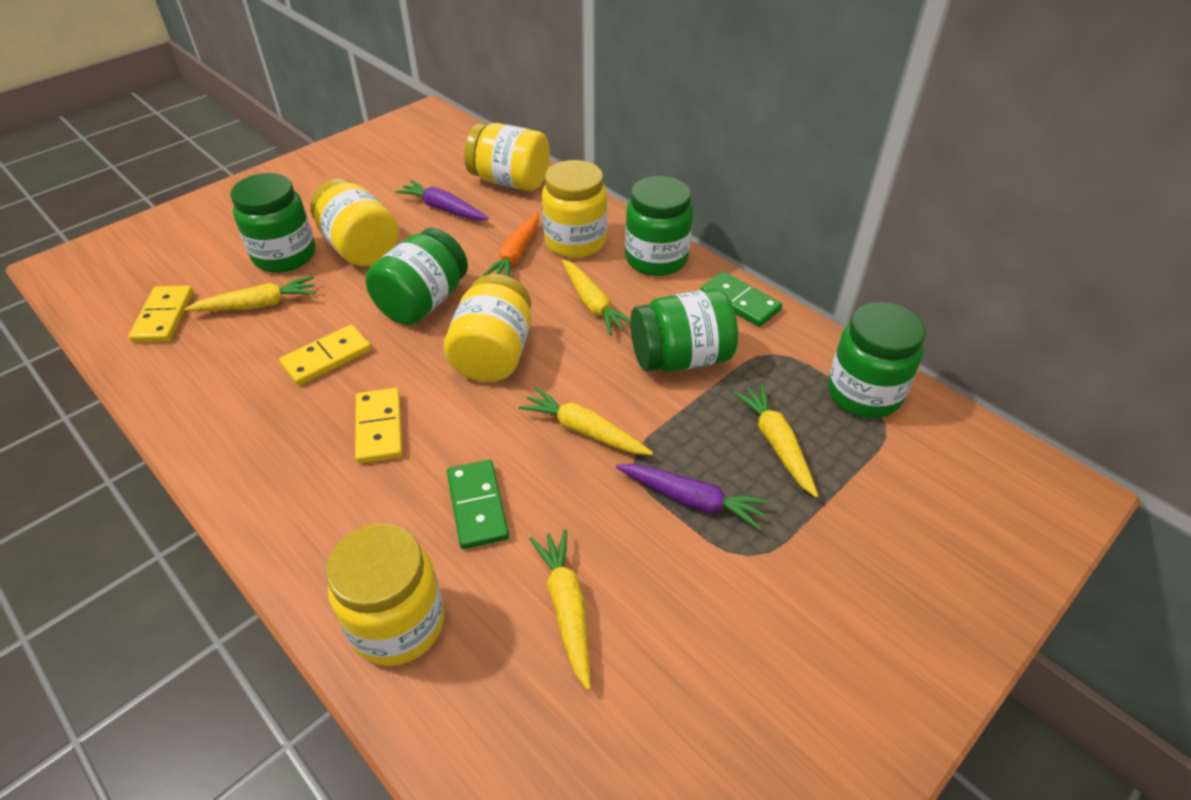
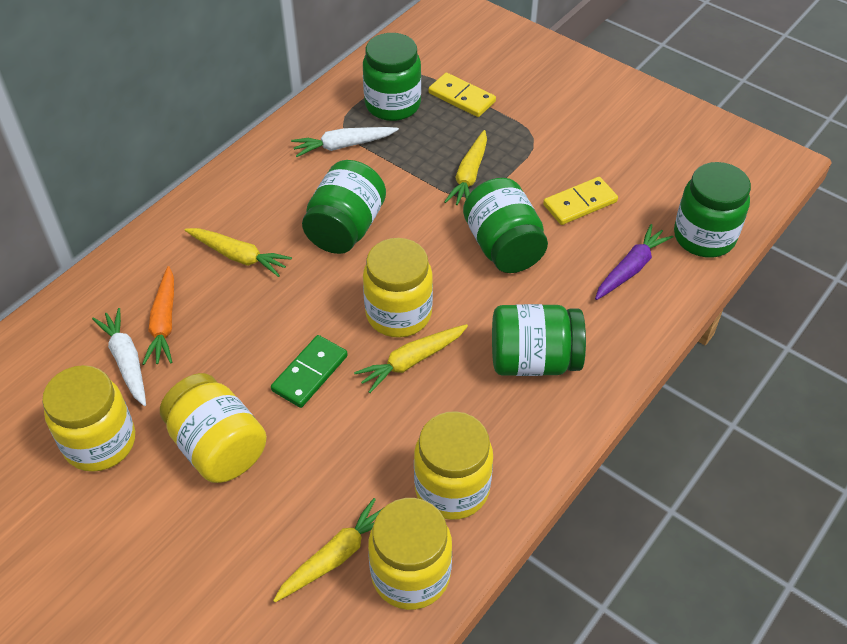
green domino: [447,460,509,549] [701,271,782,327] = 2 -> [271,335,348,408] = 1
purple carrot: [395,180,489,220] [616,464,770,530] = 2 -> [595,224,674,300] = 1
white carrot: none = 0 -> [92,308,146,406] [291,127,399,157] = 2
yellow carrot: [185,276,316,312] [519,387,653,455] [530,529,591,690] [562,259,630,335] [733,384,818,498] = 5 -> [185,228,292,277] [273,498,382,602] [354,324,468,393] [444,130,487,205] = 4
yellow domino: [128,286,193,343] [279,325,371,386] [355,388,403,463] = 3 -> [428,73,496,117] [543,177,618,225] = 2

